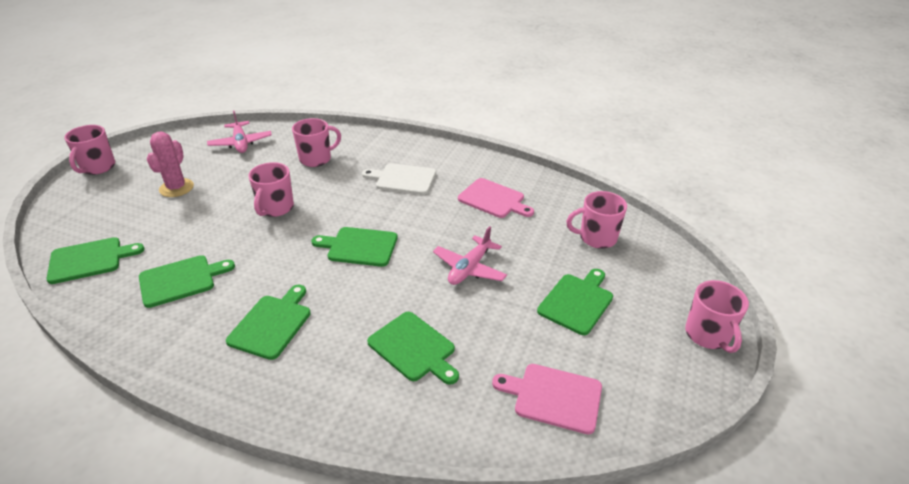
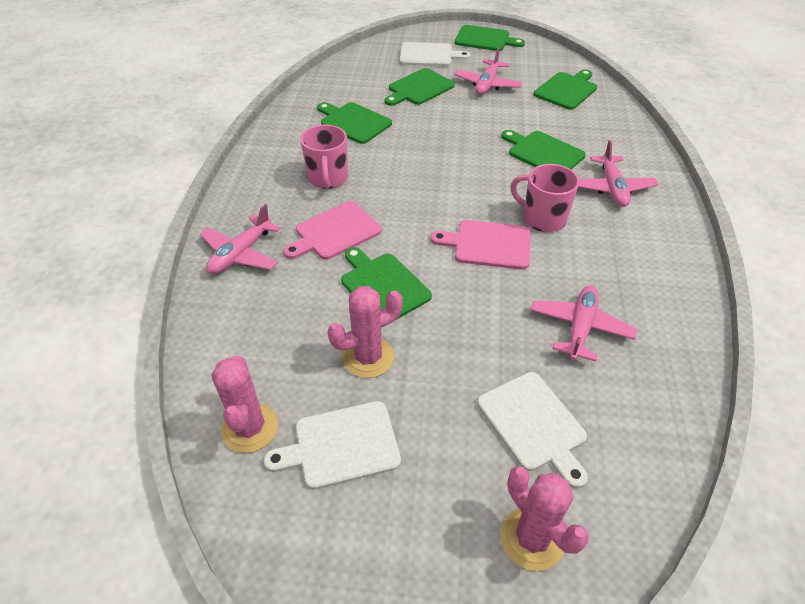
pink cactus: [147,132,194,197] = 1 -> [212,355,278,453] [328,286,403,378] [501,467,589,571] = 3
pink mug: [64,125,115,175] [248,162,294,217] [292,118,341,167] [566,191,627,249] [685,280,749,353] = 5 -> [300,125,348,189] [510,164,579,232] = 2
pink plane: [207,110,272,153] [433,226,507,285] = 2 -> [200,204,281,274] [454,47,522,95] [531,285,637,362] [578,140,658,207] = 4
white cutting board: [362,163,436,195] = 1 -> [264,401,401,490] [400,42,471,67] [477,372,588,489] = 3

